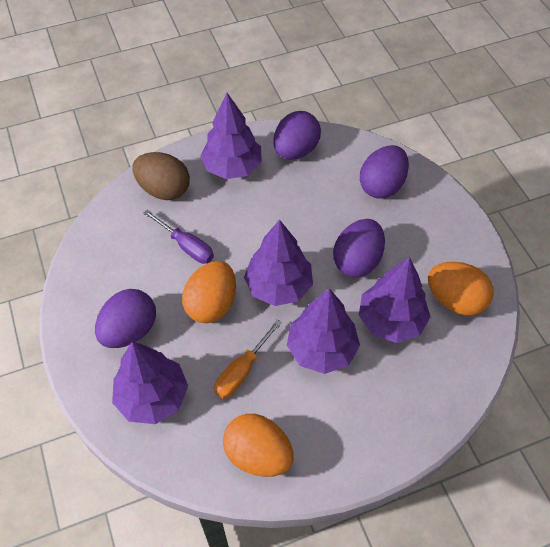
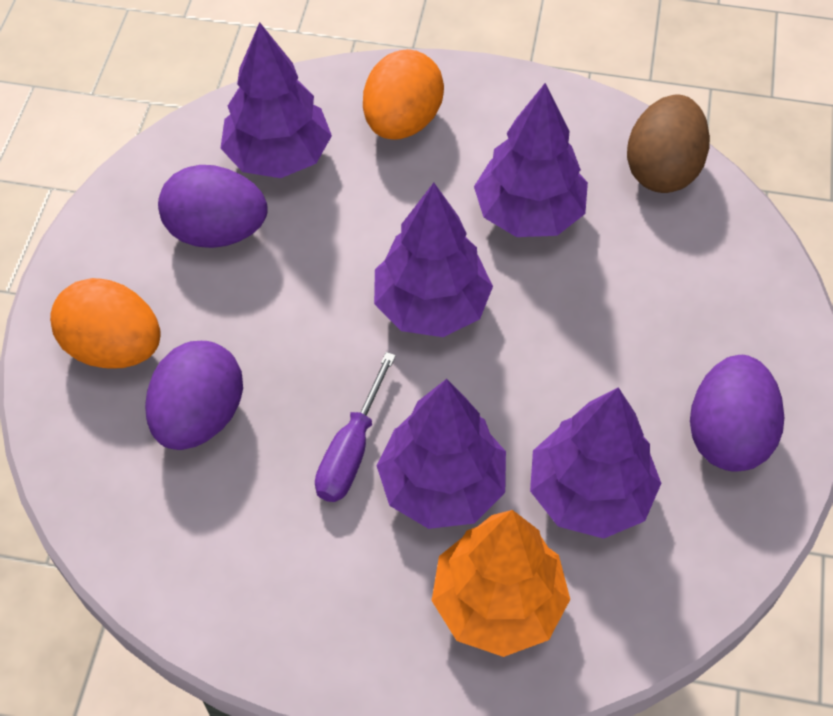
orange egg: [182,261,236,323] [223,414,294,477] [428,262,494,315] = 3 -> [50,278,161,369] [363,49,444,140] = 2
orange screwdriver: [214,319,282,399] = 1 -> none = 0
orange tree: none = 0 -> [432,510,570,657] = 1
purple egg: [95,289,156,348] [273,111,321,160] [333,219,385,277] [360,145,409,198] = 4 -> [145,341,243,450] [158,165,268,248] [690,355,784,472] = 3

